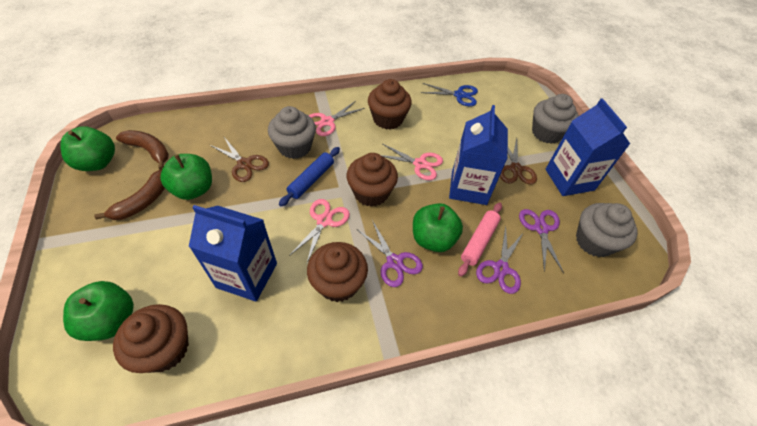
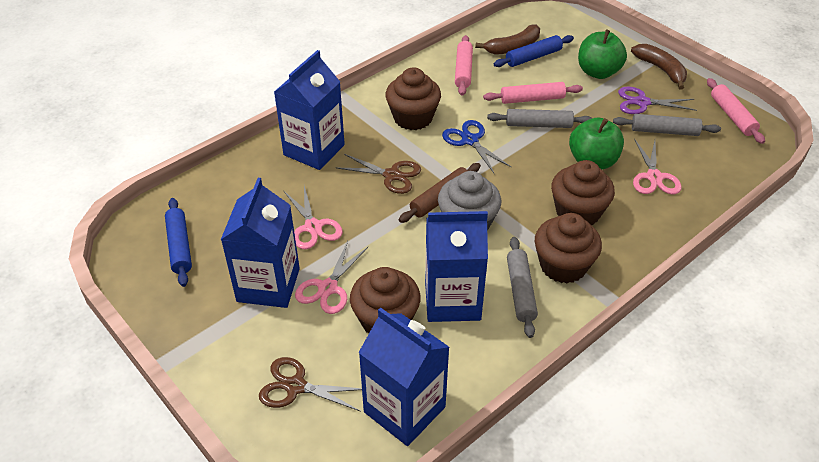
blue carton: [189,205,277,302] [449,105,508,205] [545,98,630,196] = 3 -> [221,178,300,308] [274,50,345,170] [358,307,450,446] [425,211,488,322] = 4
blue rolling pin: [279,147,340,206] = 1 -> [165,198,192,287] [494,35,574,67] = 2
brown rolling pin: none = 0 -> [399,163,481,223] = 1
green apple: [60,126,115,171] [63,281,134,341] [160,154,212,200] [413,203,463,252] = 4 -> [569,117,624,170] [578,29,627,79] = 2
grey cupcake: [268,106,316,159] [532,94,579,144] [576,203,638,257] = 3 -> [438,171,501,231] = 1
grey rolling pin: none = 0 -> [487,109,592,128] [507,237,538,338] [613,114,721,136] = 3
pink rolling pin: [458,202,502,277] = 1 -> [455,35,473,96] [483,82,583,104] [707,78,765,144] = 3
purple scissors: [357,220,423,287] [476,226,524,294] [519,209,564,273] = 3 -> [618,87,697,114] = 1

